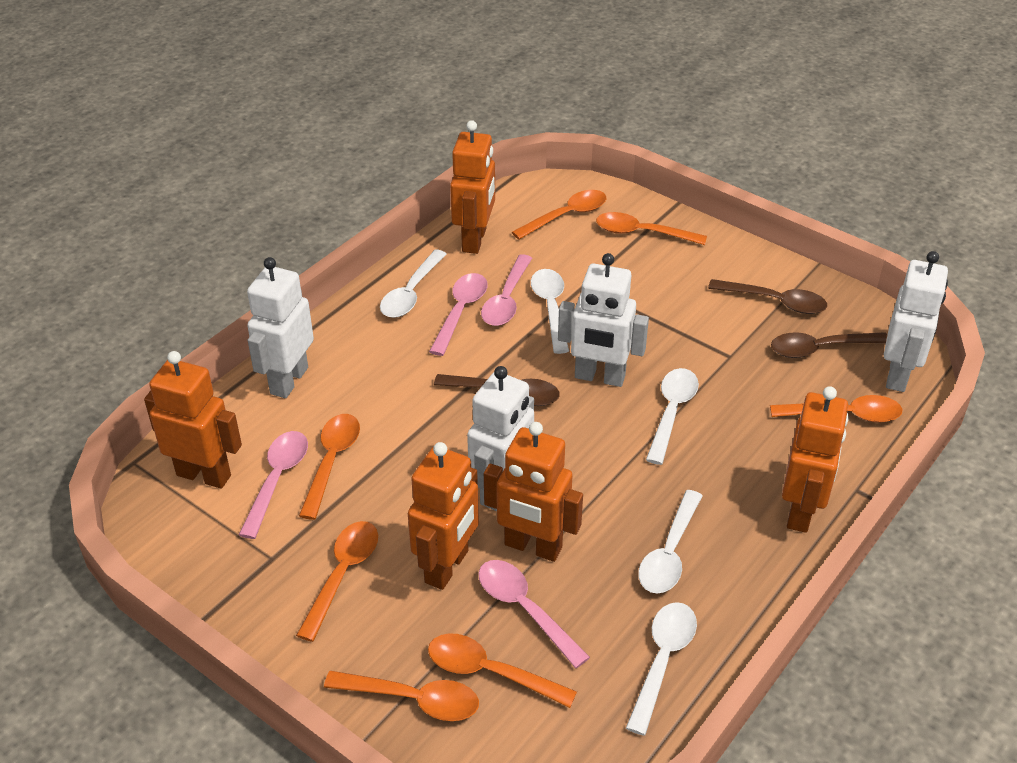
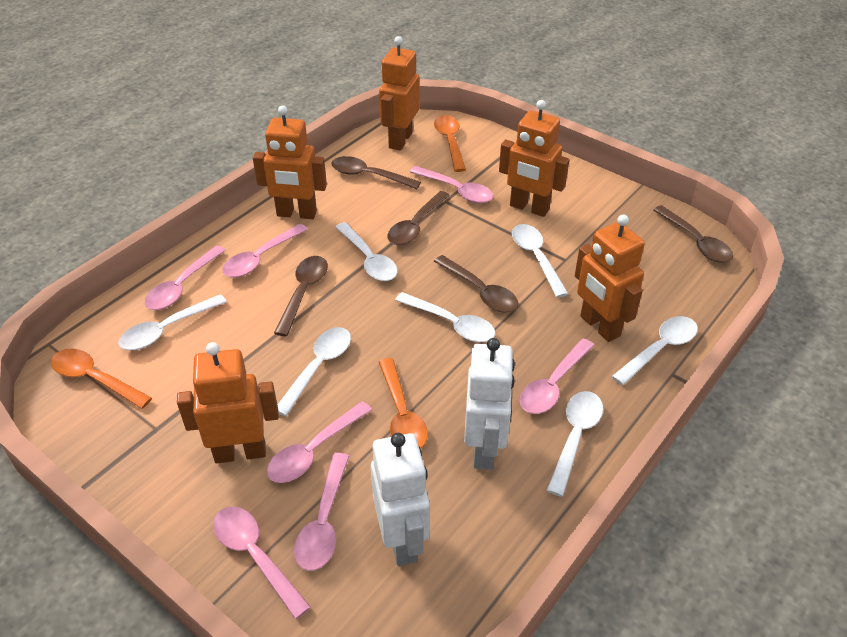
brown spoon: [434,374,560,406] [708,279,827,314] [771,332,888,358] = 3 -> [274,256,328,336] [331,156,421,189] [387,191,450,245] [434,255,519,313] [653,205,733,263] = 5
orange spoon: [296,521,378,642] [299,414,360,520] [324,671,479,721] [428,633,577,708] [512,190,606,240] [596,212,707,245] [770,395,902,423] = 7 -> [51,349,152,409] [379,358,428,449] [434,115,466,172] = 3
pink spoon: [239,431,308,539] [429,273,488,356] [478,560,590,668] [481,254,532,326] = 4 -> [145,246,226,310] [213,506,311,619] [222,224,308,278] [267,401,372,483] [294,453,349,571] [410,166,493,203] [520,339,595,414] = 7
white robot: [247,257,314,398] [467,366,534,511] [558,253,649,387] [884,251,948,392] = 4 -> [371,433,430,566] [464,338,515,470] = 2
white spoon: [380,250,447,318] [531,269,569,354] [626,602,697,736] [638,490,703,593] [646,368,699,465] = 5 -> [118,294,227,350] [278,327,351,416] [335,222,398,281] [395,292,495,342] [512,224,568,298] [546,391,603,497] [612,316,698,385] = 7

